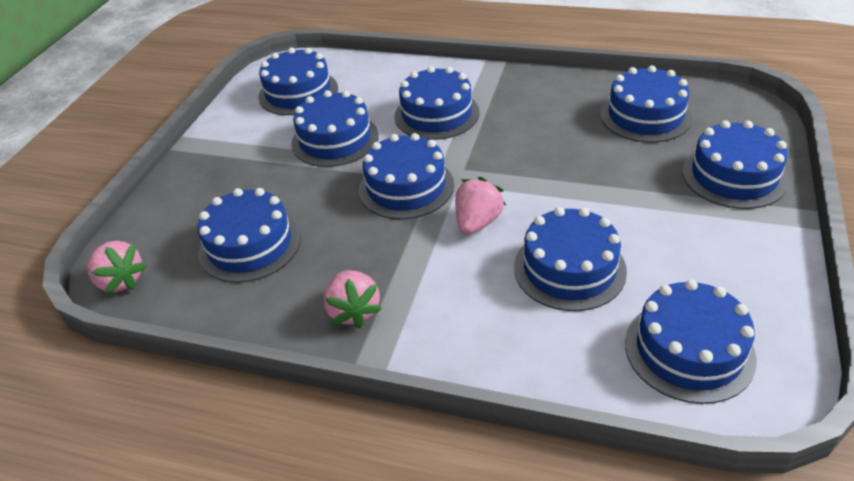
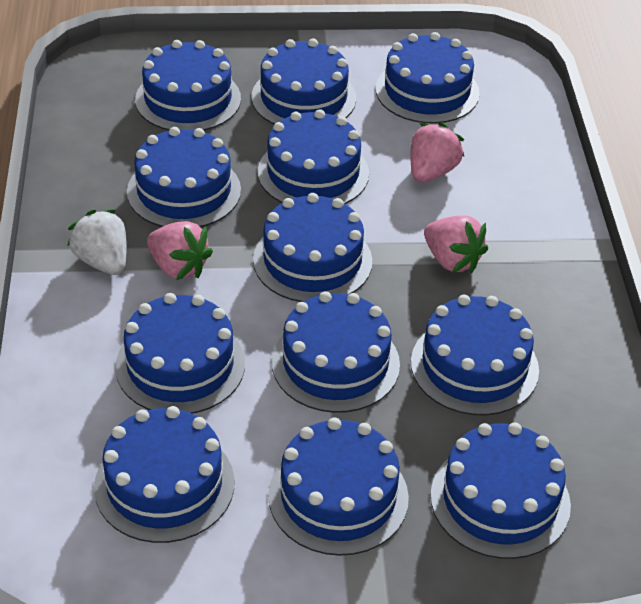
blue cake: [198,188,301,283] [258,48,338,115] [291,90,379,167] [359,133,454,219] [394,66,480,140] [514,207,627,311] [600,65,692,142] [625,280,757,404] [682,120,788,209] = 9 -> [94,406,234,543] [115,293,245,414] [127,127,241,227] [135,40,241,131] [252,39,356,124] [253,193,372,302] [258,109,369,204] [268,417,409,556] [272,291,400,413] [376,32,480,124] [411,295,539,415] [431,422,571,559] = 12
white strawberry: none = 0 -> [67,210,127,275] = 1

